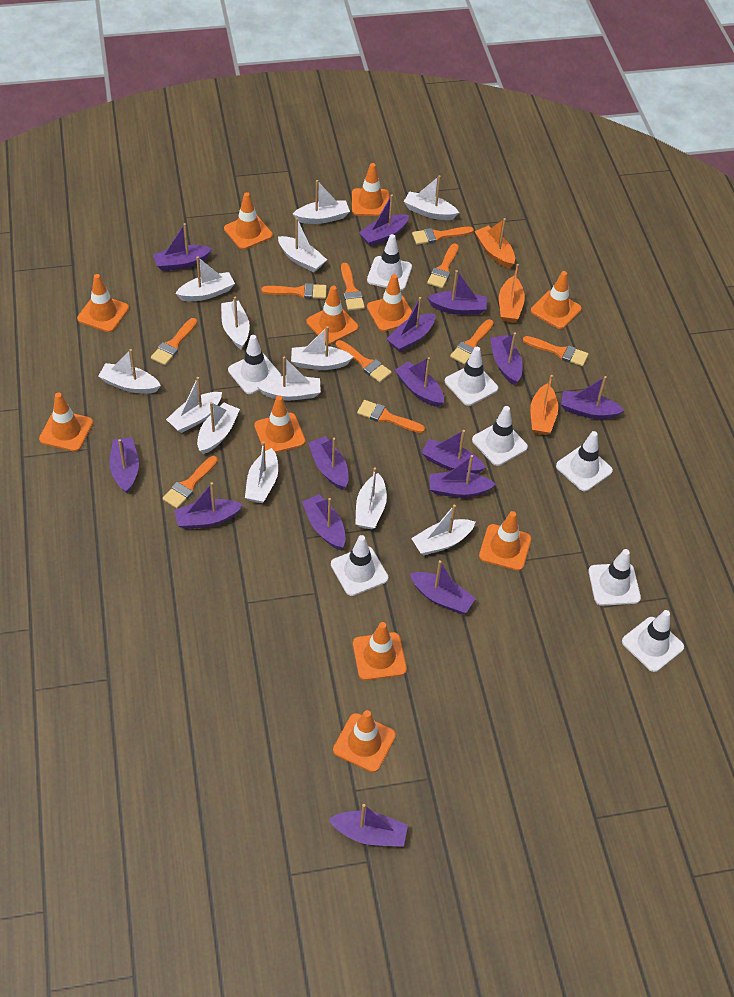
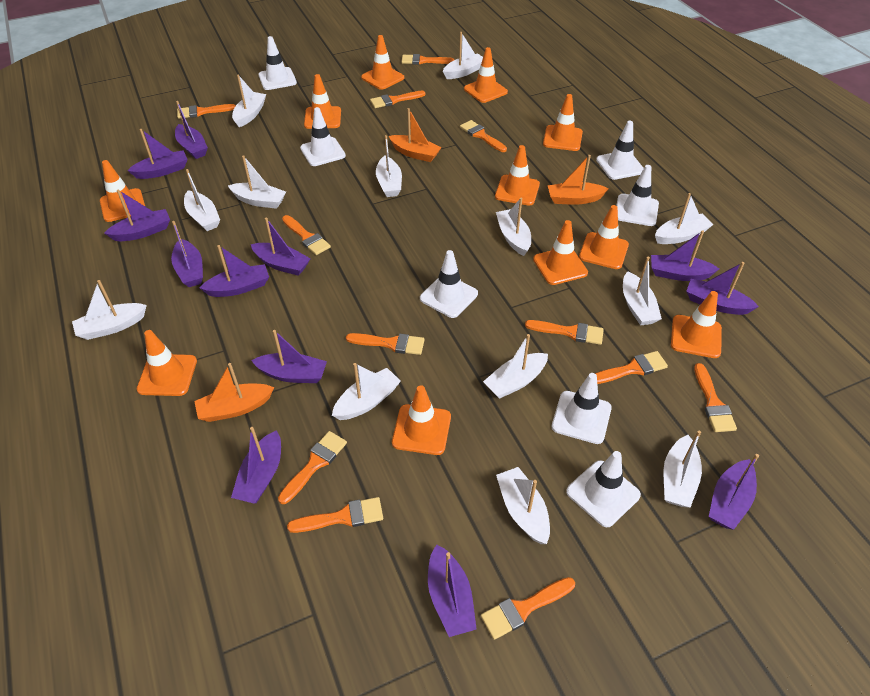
orange brush: [151,318,197,365] [163,456,218,508] [261,283,327,299] [336,340,392,382] [341,263,365,311] [357,400,425,433] [412,227,474,245] [427,244,458,288] [450,319,494,364] [523,336,588,366] = 10 -> [177,104,236,119] [278,431,347,504] [282,215,331,255] [287,497,383,533] [346,333,425,355] [370,91,426,108] [401,54,455,65] [460,120,507,152] [481,577,575,640] [525,320,604,345] [595,351,668,384] [694,363,737,432] = 12
purple boat: [110,438,139,493] [153,223,212,271] [174,482,243,529] [302,494,345,550] [308,436,349,490] [328,804,408,847] [359,195,409,247] [387,297,435,352] [395,357,444,407] [410,560,476,614] [421,430,486,474] [427,270,487,315] [430,455,496,498] [490,332,523,385] [561,376,625,419] = 15 -> [104,190,170,241] [127,129,188,179] [171,221,203,287] [175,101,208,159] [200,245,269,297] [231,427,281,504] [251,218,311,276] [251,330,327,383] [428,544,477,637] [651,230,719,281] [686,262,759,315] [709,454,759,530] = 12
white traffic cone: [228,335,281,394] [331,535,388,596] [367,234,412,290] [445,347,498,406] [472,406,528,466] [556,431,613,491] [588,549,641,606] [622,610,684,672] = 8 -> [258,36,297,90] [300,107,346,166] [420,250,478,318] [551,373,612,444] [566,451,641,527] [596,121,644,180] [616,165,659,226] = 7

